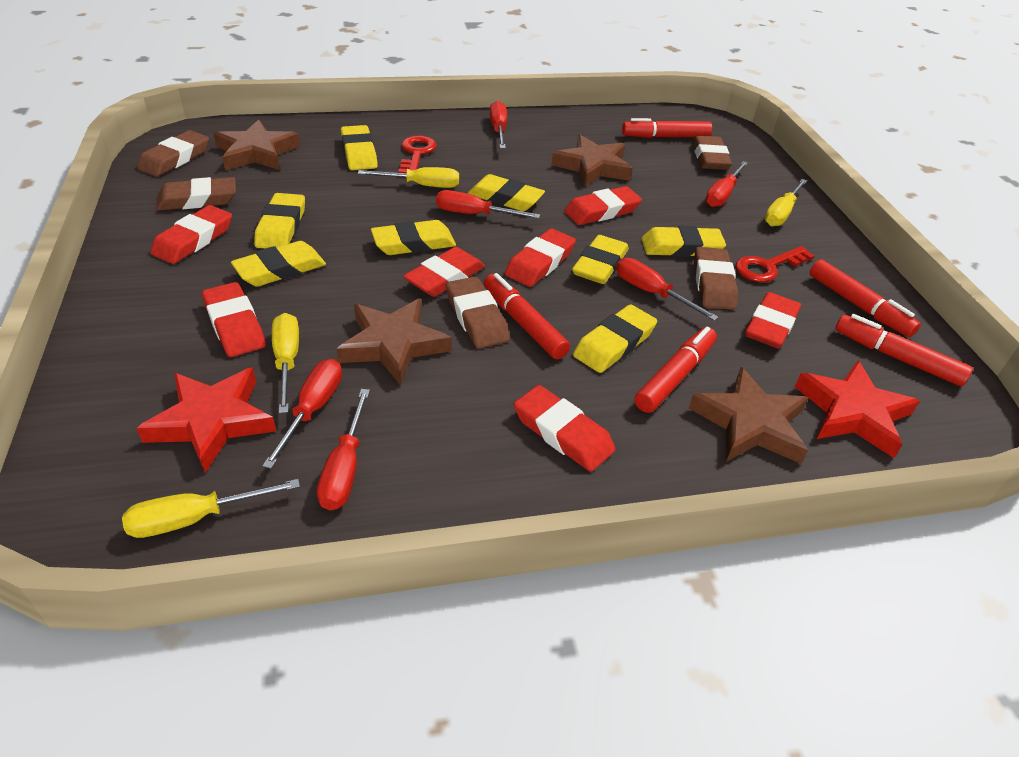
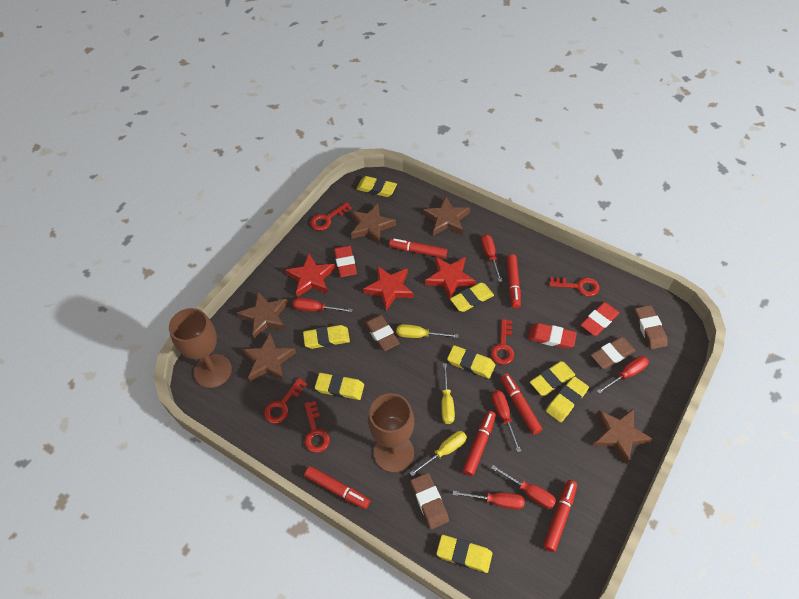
brown eraser: [137,130,209,177] [156,177,236,211] [446,277,510,348] [692,135,732,170] [694,247,738,310] = 5 -> [364,314,400,351] [411,473,449,529] [591,337,636,369] [635,305,668,349] = 4
brown goblet: none = 0 -> [169,308,232,388] [368,393,414,473] = 2
brown star: [214,120,300,170] [336,298,451,385] [551,135,633,187] [689,367,809,464] = 4 -> [237,292,288,339] [242,333,296,381] [351,204,396,245] [423,196,470,236] [593,408,653,465] = 5
red eraser: [150,205,232,264] [202,282,266,357] [403,247,485,297] [505,228,576,287] [514,385,615,472] [564,186,642,225] [745,292,801,349] = 7 -> [334,245,357,277] [528,323,577,349] [581,302,620,336] = 3
red key: [398,136,437,173] [736,246,814,282] = 2 -> [264,378,307,423] [304,401,330,453] [310,202,352,231] [491,319,514,365] [549,277,600,296] = 5
red marker: [484,273,570,359] [622,118,712,138] [634,327,717,413] [810,259,921,337] [835,314,973,386] = 5 -> [304,466,370,509] [389,239,447,258] [463,411,496,476] [501,373,542,435] [507,254,521,308] [543,480,577,552] = 6
red star: [136,367,276,473] [795,361,920,458] = 2 -> [285,253,335,297] [363,266,414,311] [425,257,476,299] = 3
yellow screwdriver: [122,479,300,538] [272,313,299,413] [358,167,459,188] [765,179,807,227] = 4 -> [396,324,459,338] [410,431,467,476] [441,363,455,424] = 3

